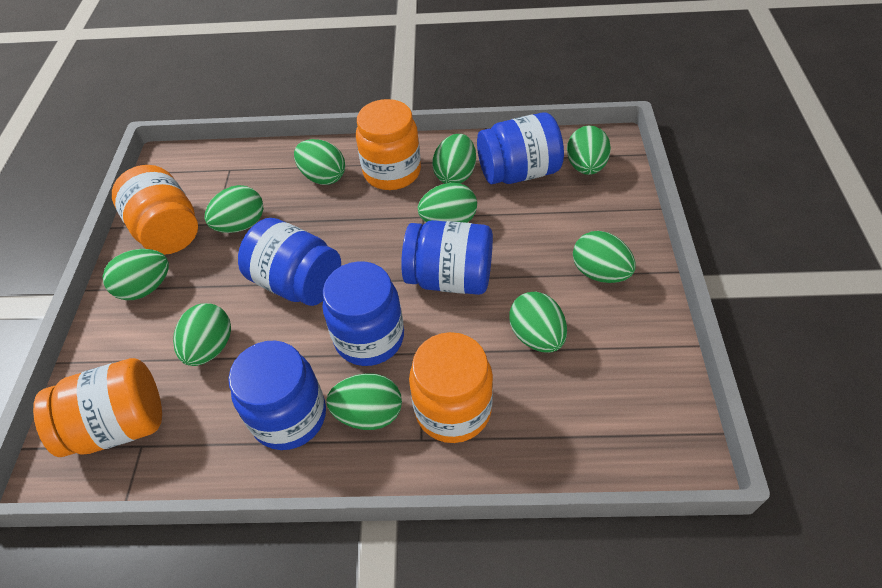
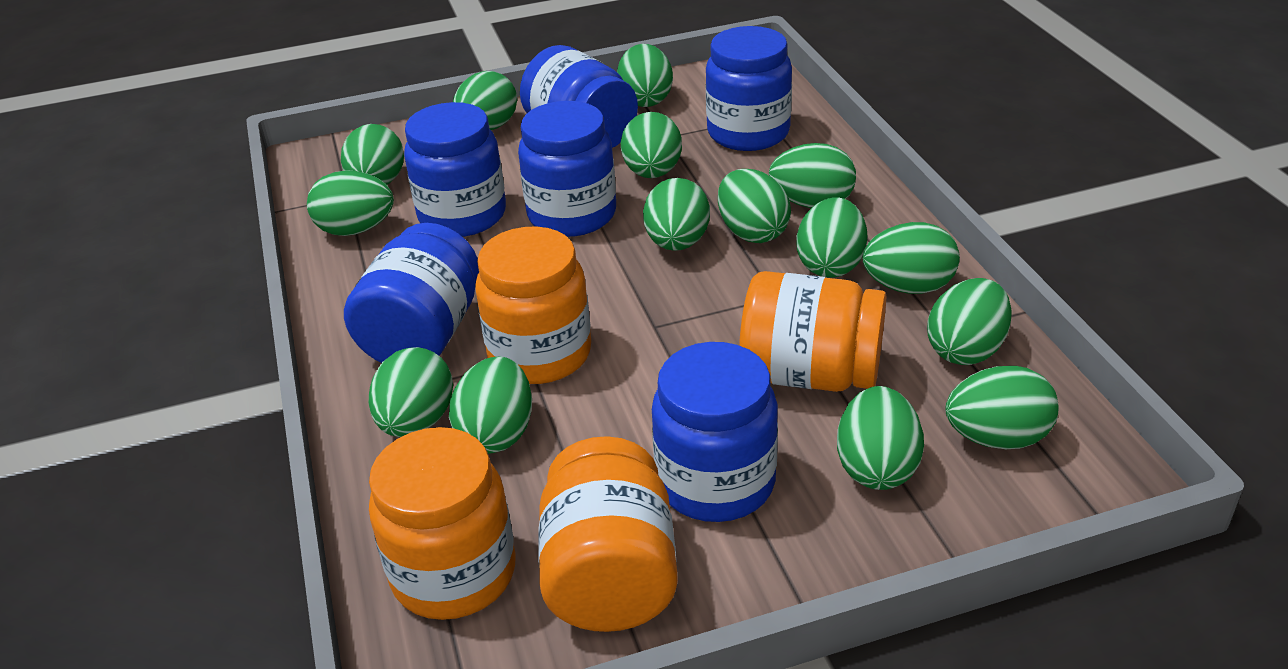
blue jar: [228,341,326,450] [238,218,341,306] [322,261,404,366] [401,220,493,295] [477,112,564,184] = 5 -> [344,223,479,363] [404,102,506,237] [518,101,616,237] [520,45,638,148] [652,342,778,522] [706,26,792,151] = 6
green egg: [103,249,169,300] [173,303,231,366] [205,185,263,233] [294,139,345,185] [326,373,402,430] [418,183,477,223] [432,134,476,184] [509,292,567,353] [567,125,611,175] [573,231,636,283] = 10 -> [307,170,394,236] [341,124,404,185] [369,347,453,437] [449,357,532,454] [453,71,517,130] [617,44,673,107] [621,112,682,178] [643,178,710,251] [718,169,791,243] [769,143,856,208] [796,197,867,278] [837,386,924,490] [863,222,960,294] [927,278,1012,365] [945,366,1058,449] = 15

